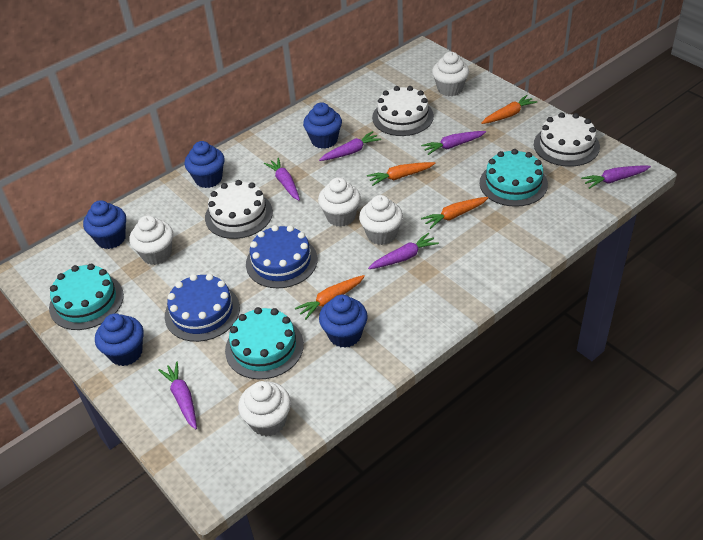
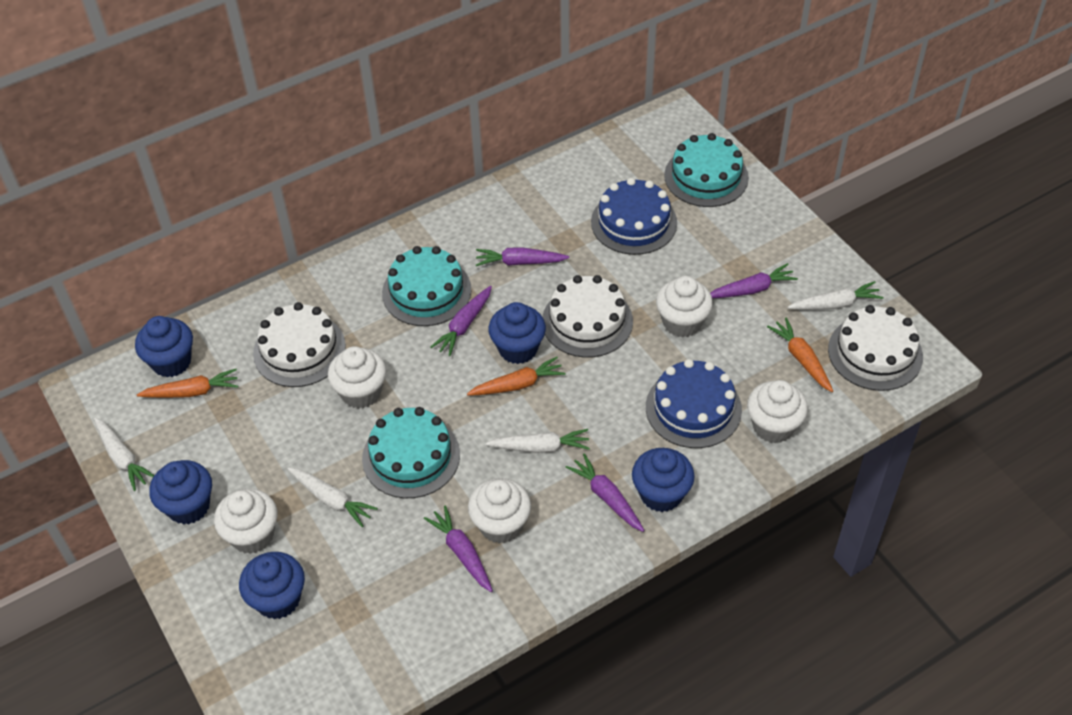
orange carrot: [295,275,365,320] [367,162,435,186] [421,197,488,229] [481,95,537,124] = 4 -> [137,369,238,398] [467,357,565,396] [767,318,833,392] = 3
purple carrot: [158,362,197,430] [264,158,300,200] [319,131,381,161] [368,233,439,269] [421,131,486,155] [581,165,651,189] = 6 -> [424,505,493,592] [430,286,492,356] [476,247,569,266] [565,453,645,532] [710,263,798,298] = 5
white carrot: none = 0 -> [94,418,154,491] [287,467,378,527] [485,429,590,453] [787,281,883,310] = 4

